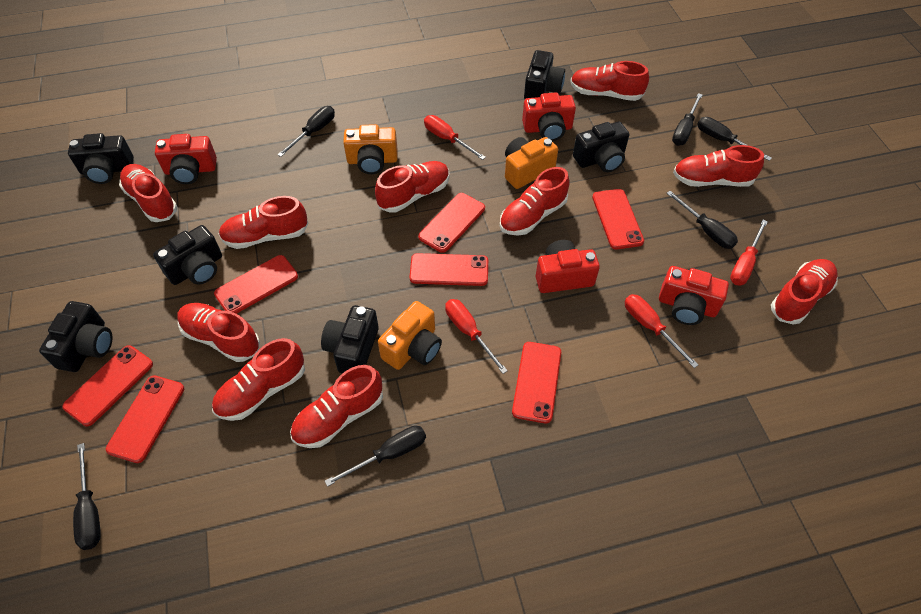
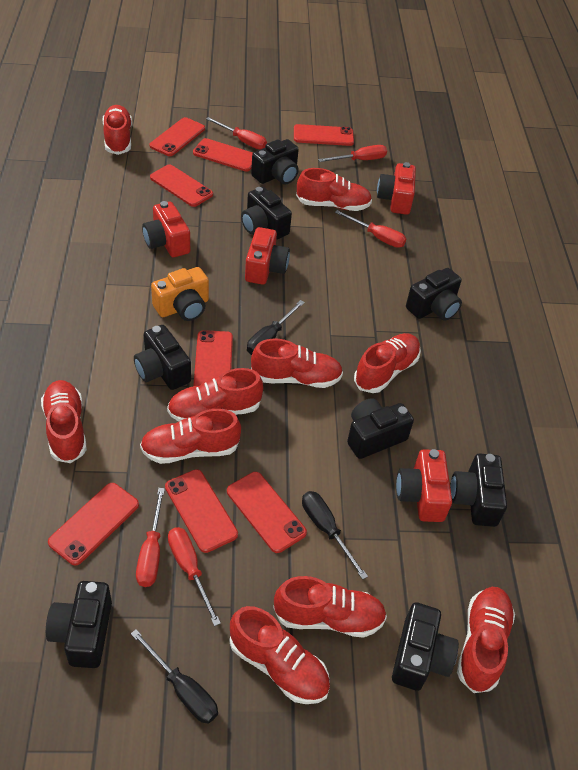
black camera: [39,301,113,372] [68,133,134,184] [153,225,222,285] [321,305,379,374] [524,50,565,99] [573,122,629,172] = 6 -> [46,581,112,668] [134,325,191,390] [241,187,292,240] [251,139,299,184] [347,398,414,459] [392,602,459,691] [406,268,462,321] [450,453,507,527] = 8
black screwdriver: [73,443,101,550] [277,106,335,157] [325,425,426,487] [667,191,738,249] [672,93,702,146] [697,117,772,161] = 6 -> [131,629,218,724] [247,300,305,355] [302,491,368,580] = 3
orange camera: [343,124,398,174] [378,301,442,370] [505,137,558,189] = 3 -> [151,267,209,321] = 1
red phone: [62,345,153,426] [106,375,184,463] [214,255,298,314] [409,253,488,286] [418,193,485,253] [512,342,561,423] [592,189,644,250] = 7 -> [48,483,139,565] [150,117,205,156] [150,164,213,207] [165,469,238,553] [193,138,253,172] [194,330,233,386] [227,472,307,553] [294,124,354,146] = 8
red screwdriver: [424,115,486,160] [445,299,508,374] [625,294,698,368] [730,220,768,286] = 4 -> [136,488,165,587] [168,527,221,626] [206,117,267,150] [318,145,387,162] [335,210,406,248] = 5

